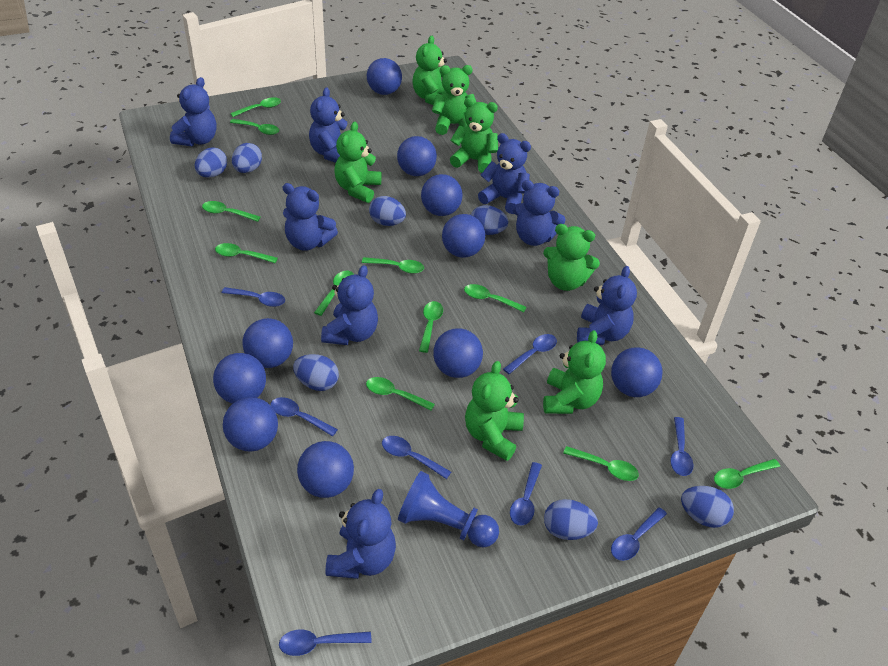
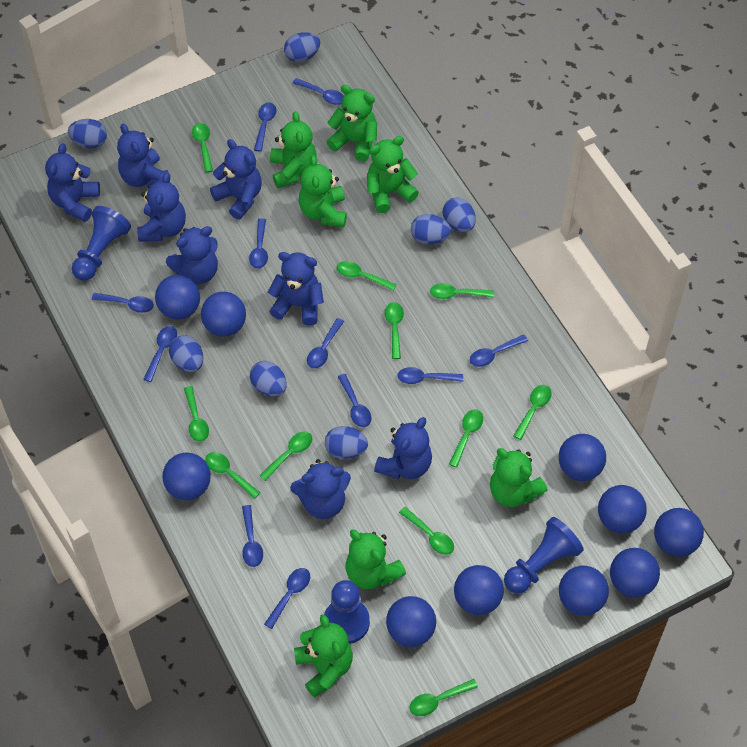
blue pawn: [398,471,499,548] = 1 -> [72,206,131,281] [324,580,370,644] [504,517,584,594] = 3
blue spoon: [222,287,285,307] [271,397,338,436] [279,630,371,656] [382,436,451,479] [503,334,557,374] [510,462,542,526] [611,507,667,561] [670,417,693,476] = 8 -> [92,293,154,313] [143,326,177,382] [242,505,263,567] [249,218,268,269] [254,103,276,152] [264,568,310,629] [293,78,344,105] [307,318,344,369] [338,374,371,427] [397,367,463,384] [470,334,528,367] = 11

